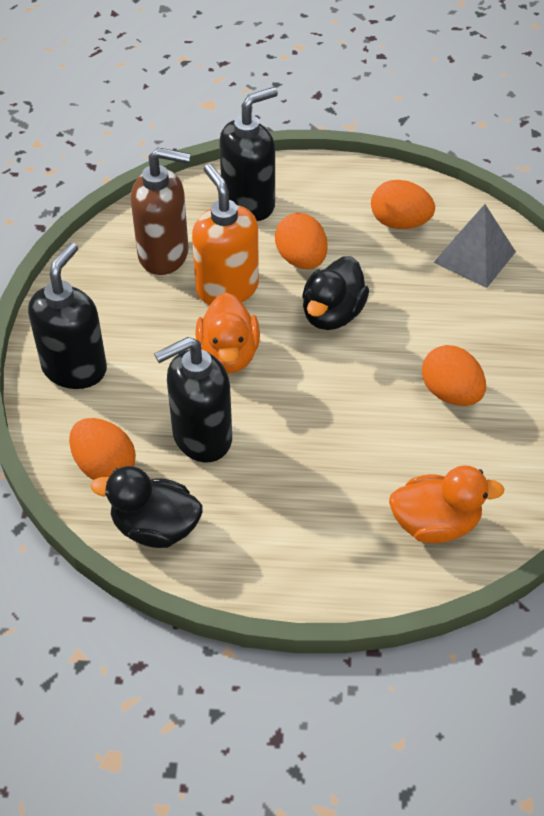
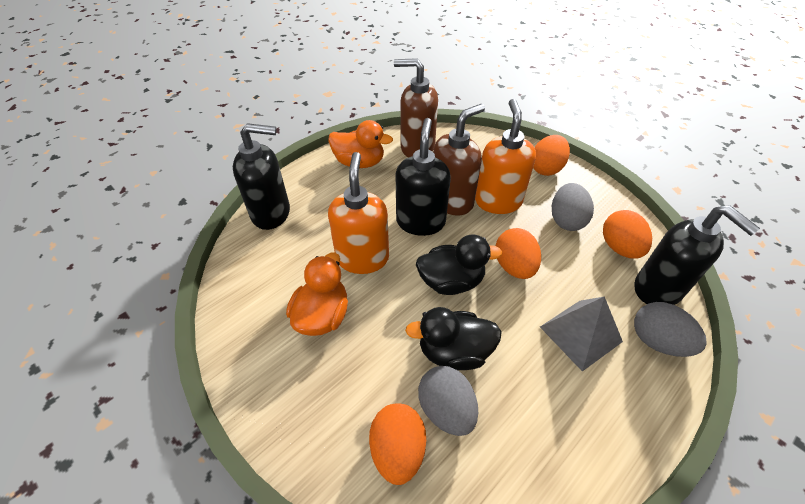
brown soap dispenser: [131,148,191,275] = 1 -> [394,58,438,158] [433,104,485,216] = 2
grey egg: none = 0 -> [418,366,478,436] [552,183,594,231] [634,302,707,357] = 3
orange soap dispenser: [192,164,259,305] = 1 -> [328,152,389,274] [475,99,536,214] = 2

